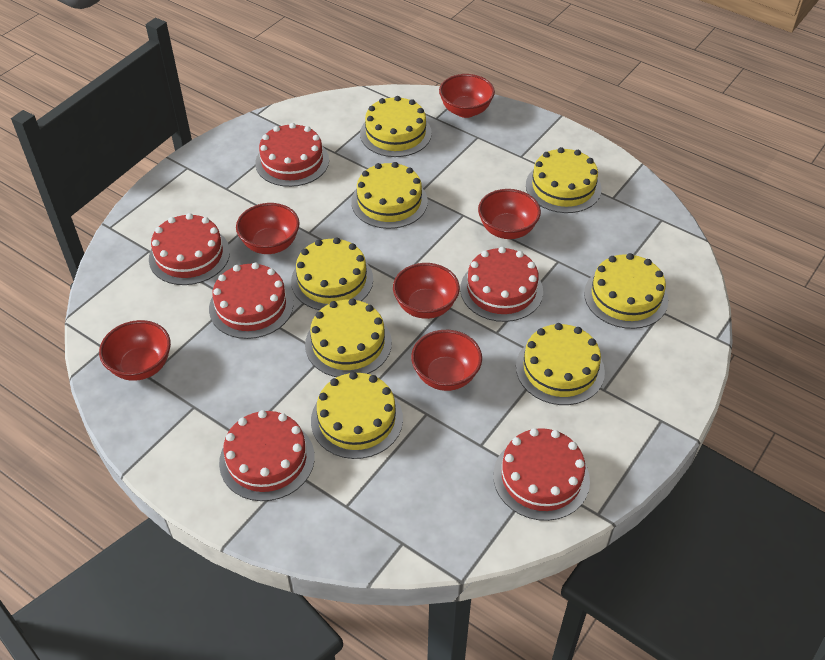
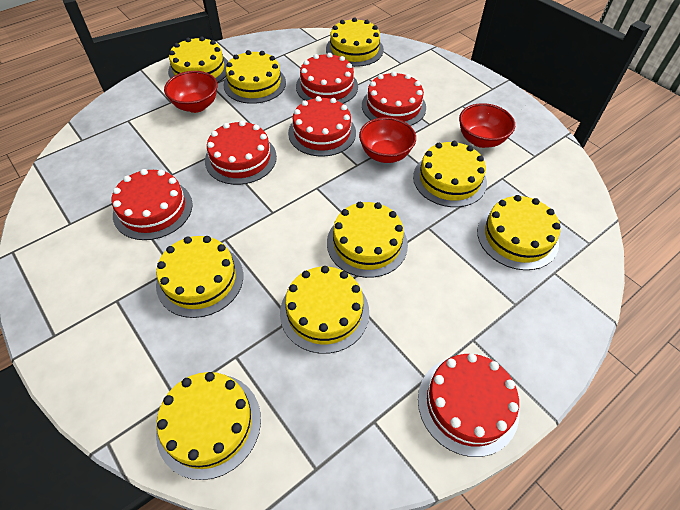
red bowl: [99,320,171,381] [236,203,299,254] [393,263,460,319] [411,330,482,391] [439,74,495,118] [478,189,541,239] = 6 -> [164,71,218,113] [359,117,416,163] [459,103,515,148] = 3
yellow cake: [291,237,373,310] [305,298,392,377] [311,372,403,459] [351,162,428,229] [360,96,432,157] [516,323,605,405] [526,147,602,213] [584,253,668,329] = 8 -> [156,236,243,318] [156,372,261,480] [168,36,228,83] [223,50,286,104] [280,266,369,354] [326,18,384,67] [327,202,408,278] [413,141,487,207] [477,195,561,270] = 9

